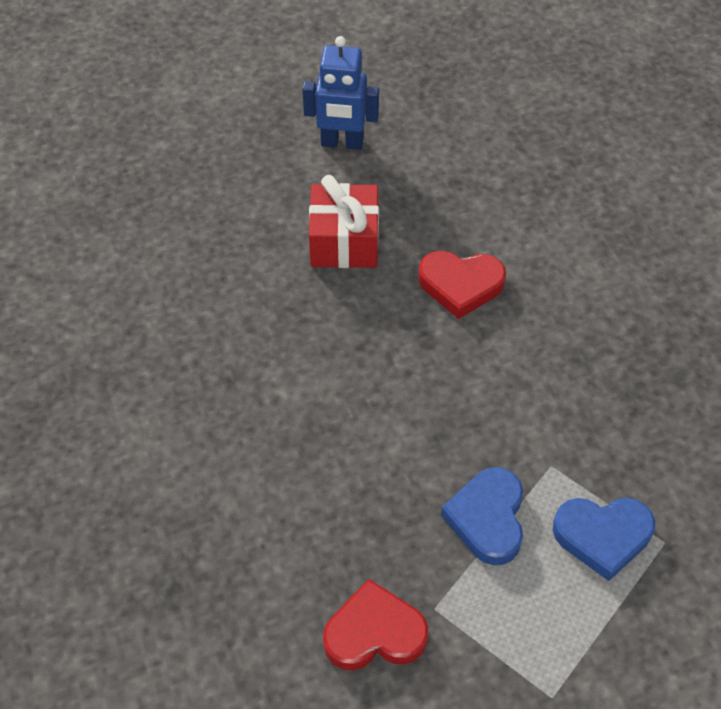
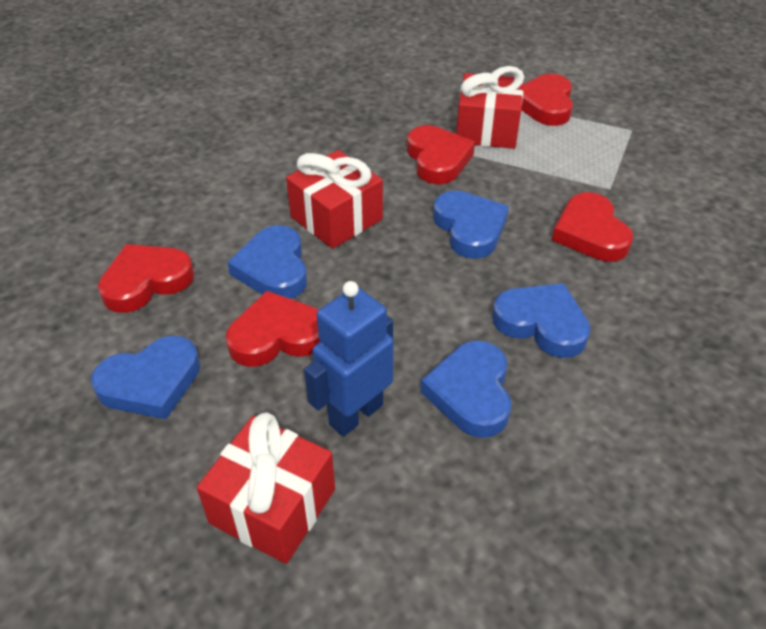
blue heart: [441,467,523,565] [553,498,655,581] = 2 -> [91,336,200,419] [227,225,307,299] [421,341,512,438] [433,190,509,259] [492,283,591,358] = 5
red gift: [309,175,379,268] = 1 -> [197,412,335,564] [286,150,383,249] [456,66,524,149] = 3
red heart: [323,579,428,670] [418,250,506,319] = 2 -> [98,244,194,313] [226,291,321,367] [407,125,475,184] [521,74,573,126] [552,192,633,262] = 5

